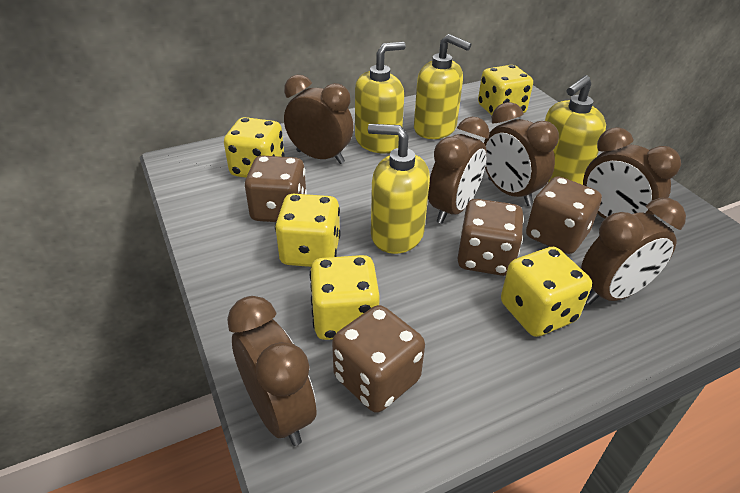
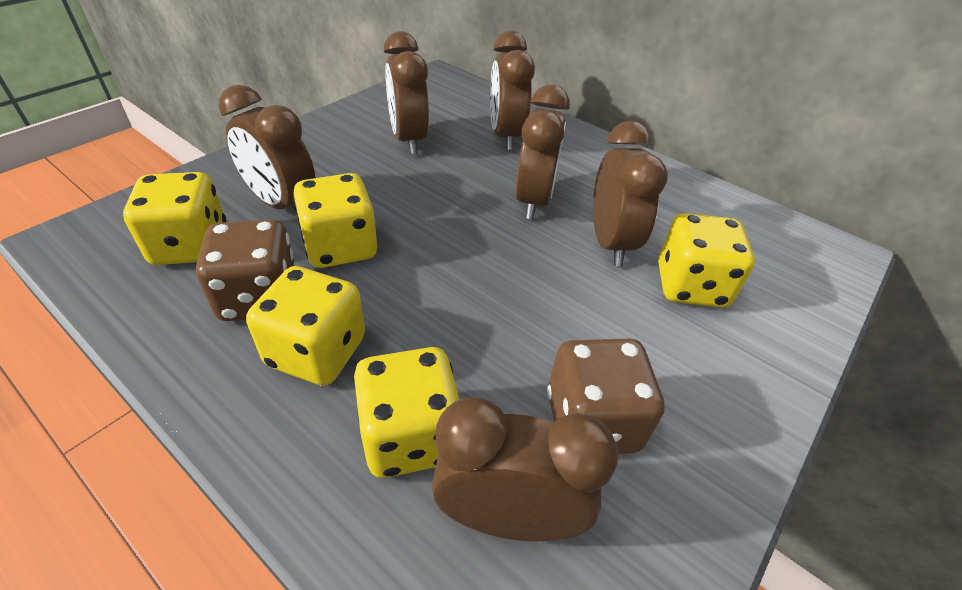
brown dice: [244,155,307,222] [332,305,425,413] [457,199,524,276] [526,176,602,254] = 4 -> [196,219,297,321] [547,339,665,454] = 2
yellow soap dispenser: [355,42,406,154] [368,124,430,254] [414,34,471,139] [545,75,606,185] = 4 -> none = 0

